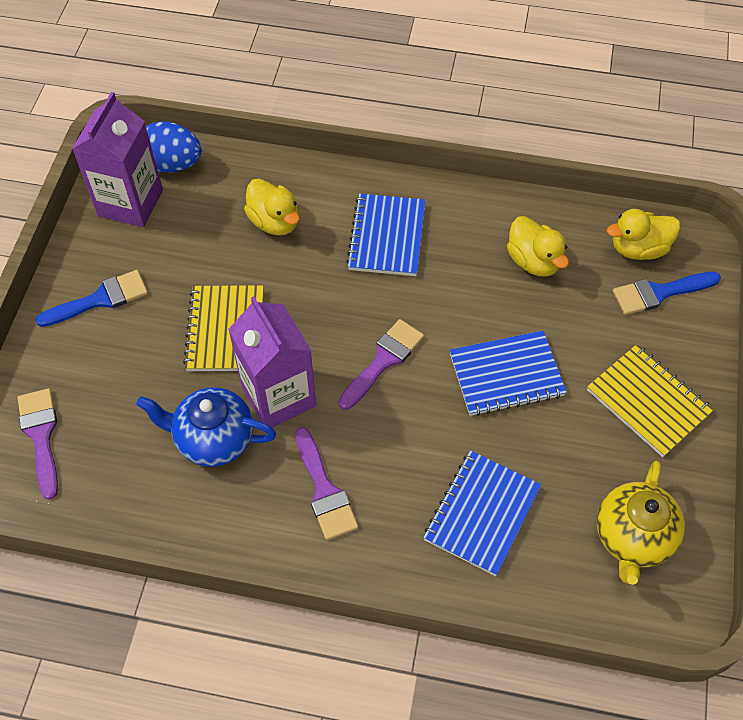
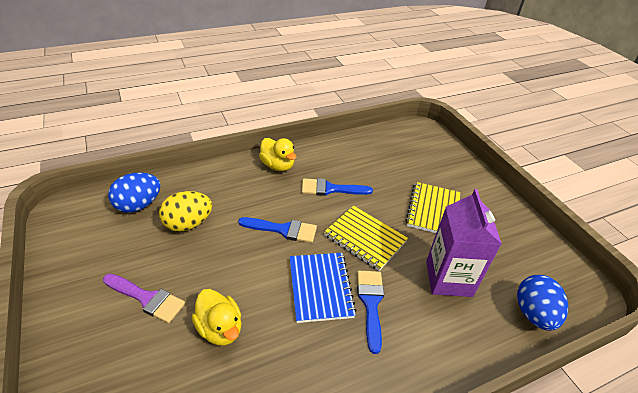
blue brush: [35,270,148,327] [613,272,721,315] = 2 -> [238,217,317,243] [302,178,373,196] [357,271,384,354] = 3
blue egg: [146,121,202,173] = 1 -> [108,172,161,213] [517,275,568,331] = 2
blue notebook: [346,194,426,276] [423,450,541,576] [449,330,567,416] = 3 -> [289,253,356,323] = 1
blue teapot: [136,387,276,467] = 1 -> none = 0
purple brush: [18,388,58,500] [295,427,358,540] [338,319,424,410] = 3 -> [103,274,185,323] = 1
purple carton: [72,92,163,227] [228,296,316,428] = 2 -> [426,189,502,297] = 1
yellow duck: [244,179,300,235] [507,216,569,277] [607,209,680,260] = 3 -> [192,289,241,345] [259,138,297,171] = 2
yellow egg: none = 0 -> [159,191,212,232] = 1
yellow teapot: [597,461,685,585] = 1 -> none = 0

